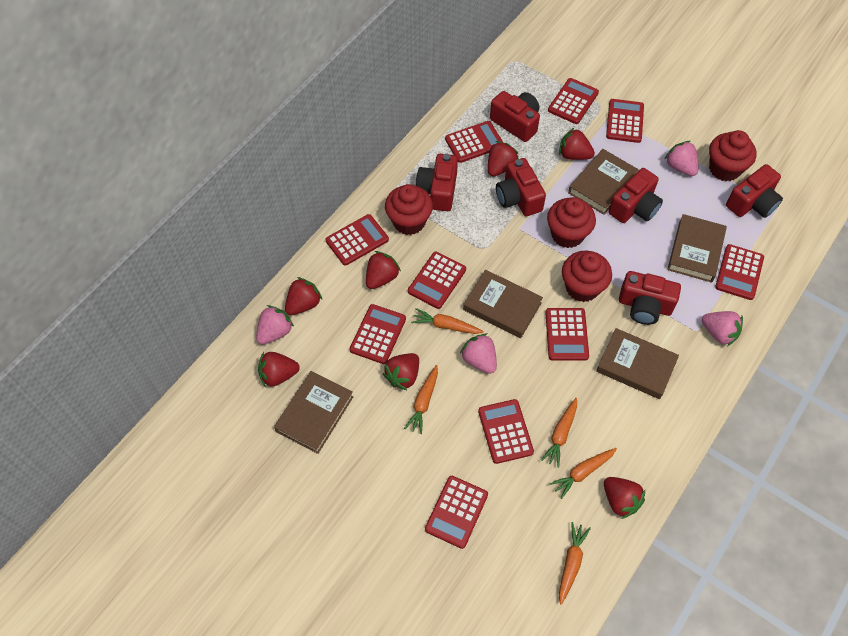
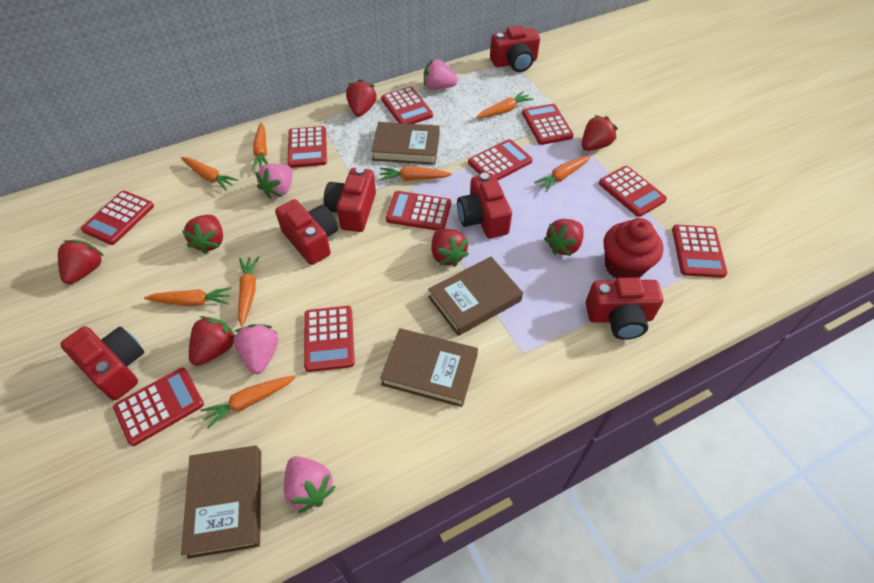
brown book: [274,371,353,454] [463,270,543,338] [568,149,639,215] [596,328,679,399] [667,214,727,283] = 5 -> [181,445,261,559] [371,122,440,165] [380,328,478,407] [428,256,523,336] = 4
orange carrot: [404,365,438,434] [411,308,484,334] [541,398,577,468] [549,448,617,499] [559,522,591,605] = 5 -> [144,287,231,306] [181,157,238,191] [200,375,296,429] [238,256,259,327] [252,123,268,170] [379,166,452,181] [476,91,533,118] [534,155,591,192] = 8
red cupcake: [385,184,433,235] [547,197,596,248] [562,251,612,302] [709,130,757,181] = 4 -> [603,218,663,279] = 1

